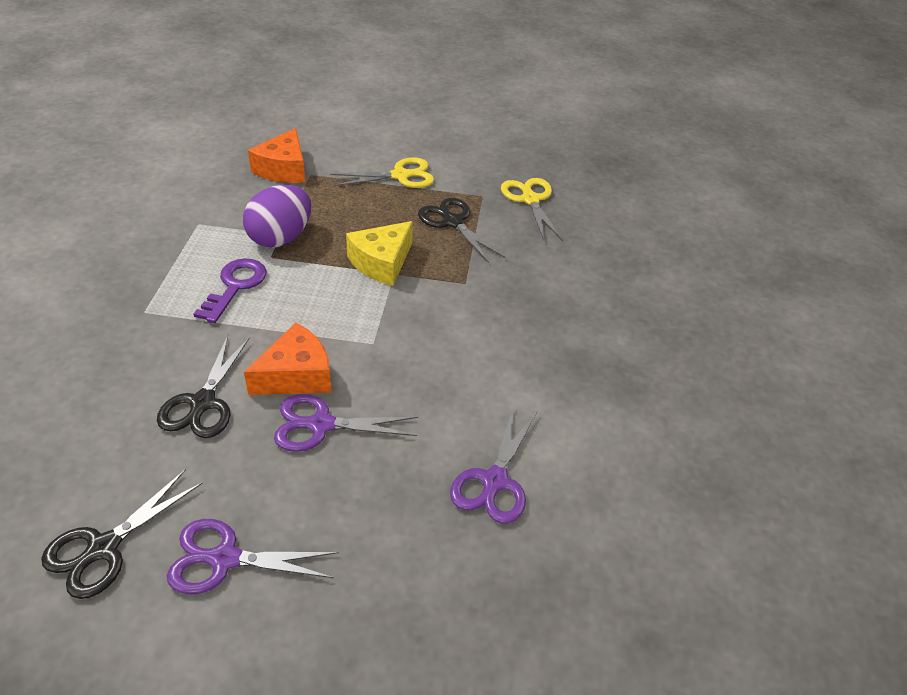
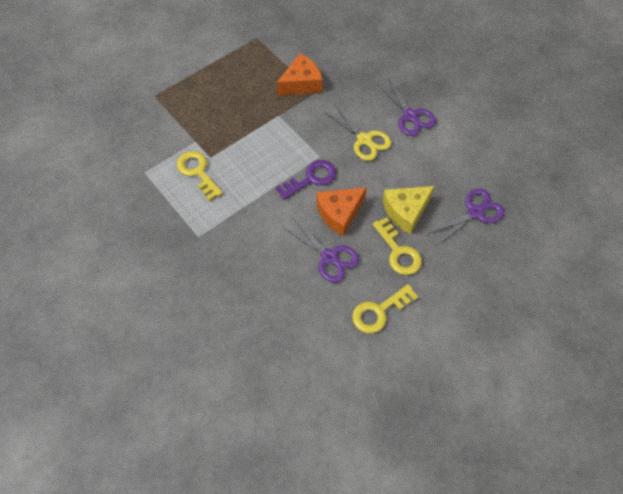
black scissors: [41,469,203,599] [157,335,250,438] [418,198,505,263] = 3 -> none = 0
purple egg: [243,185,311,248] = 1 -> none = 0
yellow key: none = 0 -> [177,151,223,201] [352,284,418,333] [372,217,422,275] = 3
yellow scissors: [331,157,434,188] [501,178,562,240] = 2 -> [325,104,391,161] = 1

